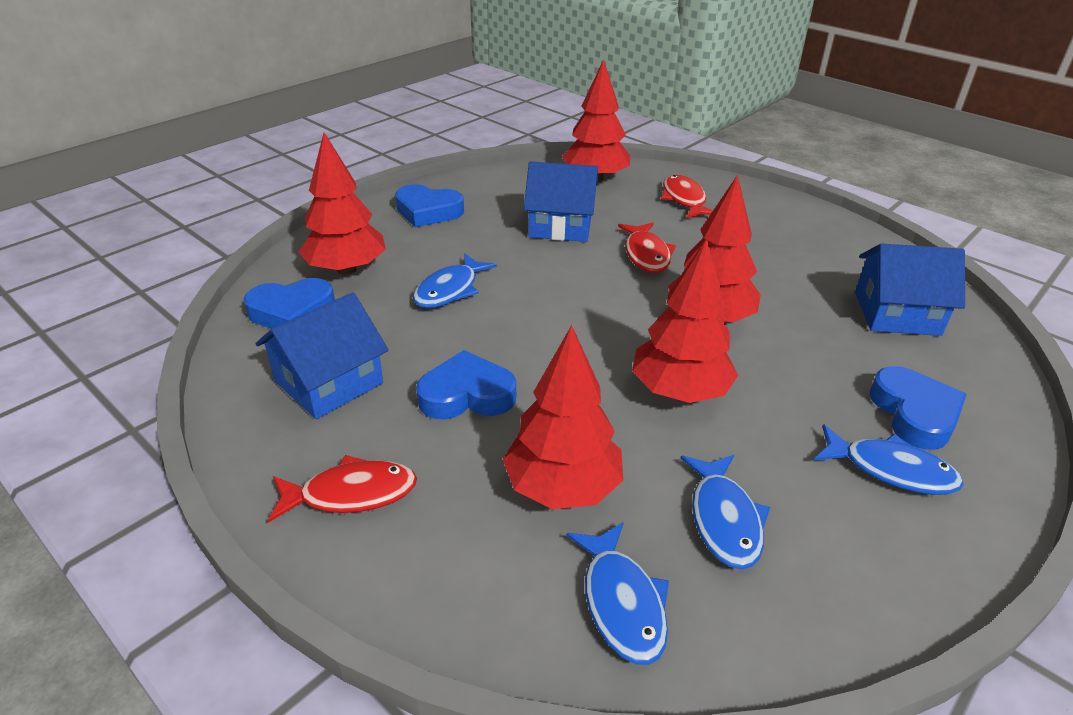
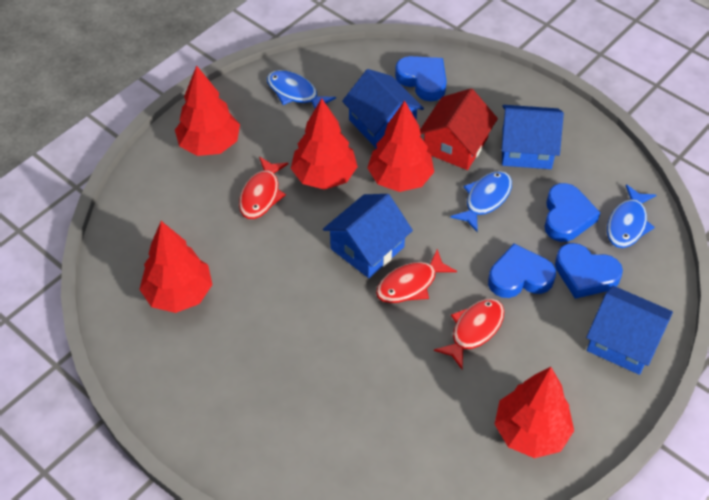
blue fish: [413,253,497,308] [566,522,669,665] [681,455,770,569] [814,424,964,495] = 4 -> [267,70,336,108] [450,171,512,232] [607,184,656,248] = 3
blue house: [255,292,388,419] [524,161,598,242] [855,244,965,336] = 3 -> [323,194,413,278] [342,69,424,149] [501,105,564,169] [586,286,673,375] = 4
red house: none = 0 -> [420,89,498,170] = 1

